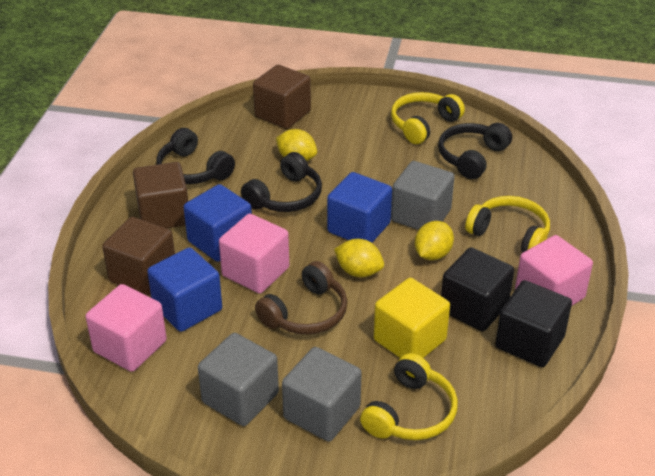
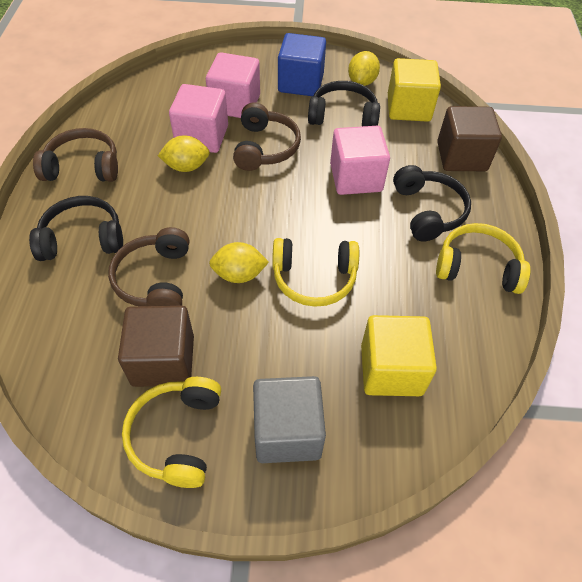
black cube: [441,247,514,331] [495,280,572,367] = 2 -> none = 0
blue cube: [147,247,222,332] [184,184,252,262] [327,172,392,243] = 3 -> [278,33,326,96] = 1
brown cube: [102,217,175,296] [133,162,188,228] [253,65,311,129] = 3 -> [118,306,194,387] [437,106,502,171] = 2
brown headphones: [255,261,347,335] = 1 -> [33,128,118,182] [108,227,189,306] [233,102,301,171] = 3
grey cube: [198,333,279,426] [282,347,362,442] [391,161,455,230] = 3 -> [253,376,326,463] = 1
yellow cube: [374,278,450,358] = 1 -> [361,315,437,396] [388,58,441,122] = 2

